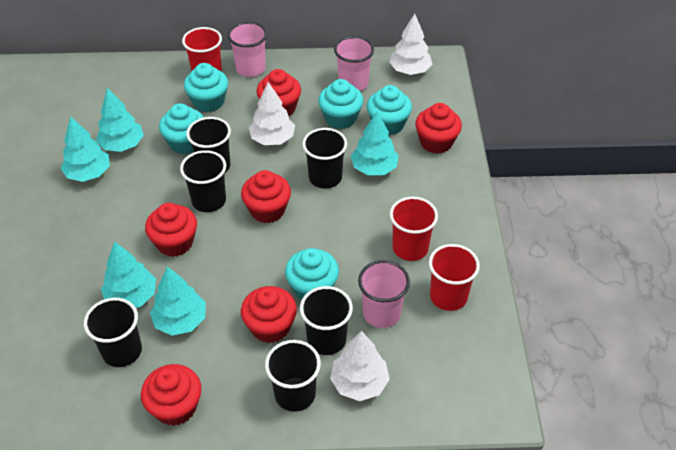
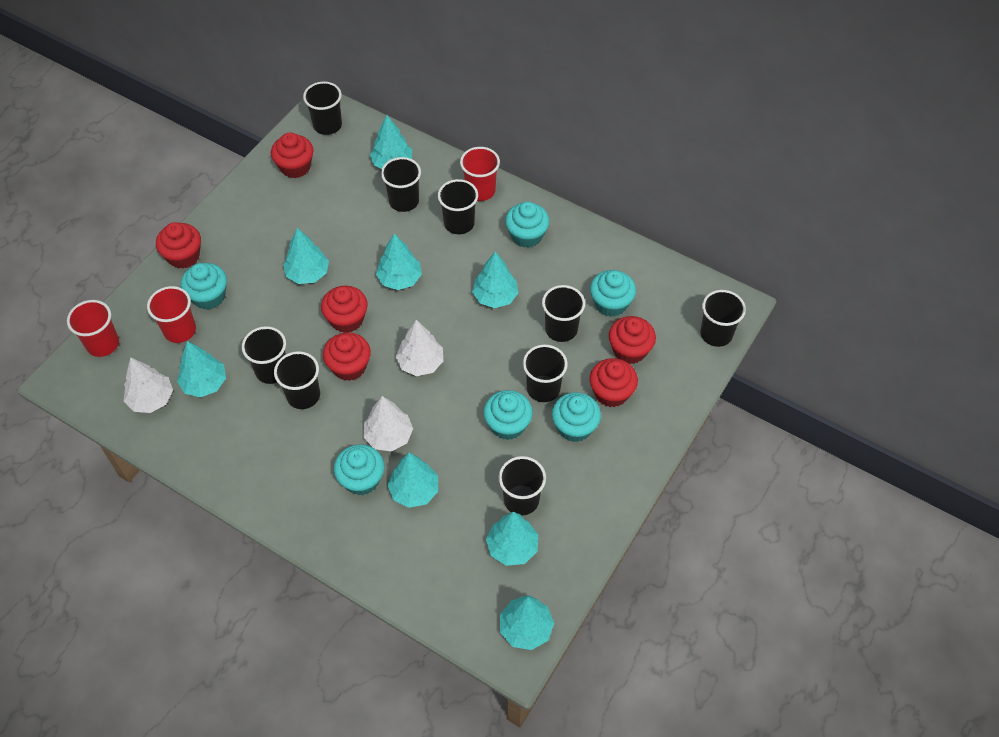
black cup: [84,298,142,367] [180,150,226,212] [186,117,231,173] [265,340,321,412] [300,286,353,355] [302,128,347,189] = 6 -> [242,326,286,384] [274,351,320,409] [303,82,342,135] [381,157,421,212] [438,179,478,234] [499,456,546,515] [523,345,568,402] [542,285,585,342] [700,290,746,347] = 9
pink cup: [228,22,267,77] [334,36,374,91] [358,260,410,328] = 3 -> none = 0
turquoise cupcake: [159,103,204,154] [184,63,228,112] [285,248,339,300] [318,79,363,129] [367,85,412,135] = 5 -> [181,263,227,310] [334,444,384,495] [483,390,533,440] [505,202,549,248] [552,392,601,442] [590,270,636,317] = 6
turquoise tree: [61,116,110,182] [96,88,144,152] [101,242,156,308] [150,266,206,335] [351,112,399,175] = 5 -> [177,341,226,397] [283,228,329,284] [370,115,412,169] [376,233,422,290] [387,453,438,508] [472,252,519,308] [486,512,538,566] [500,595,554,650] = 8

